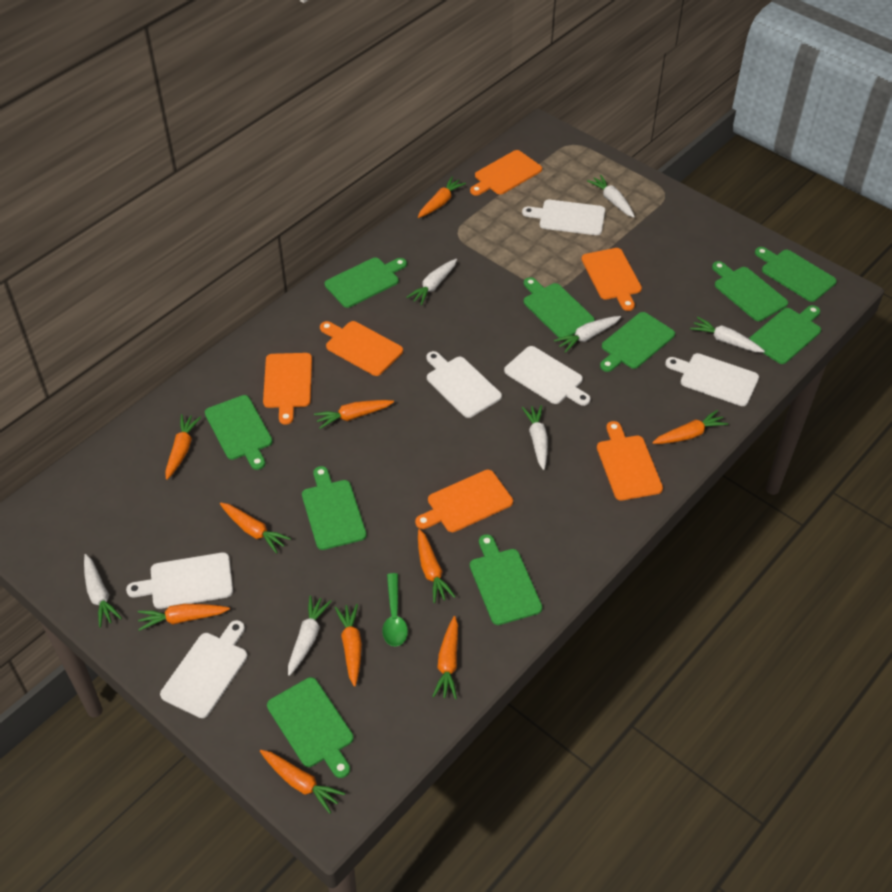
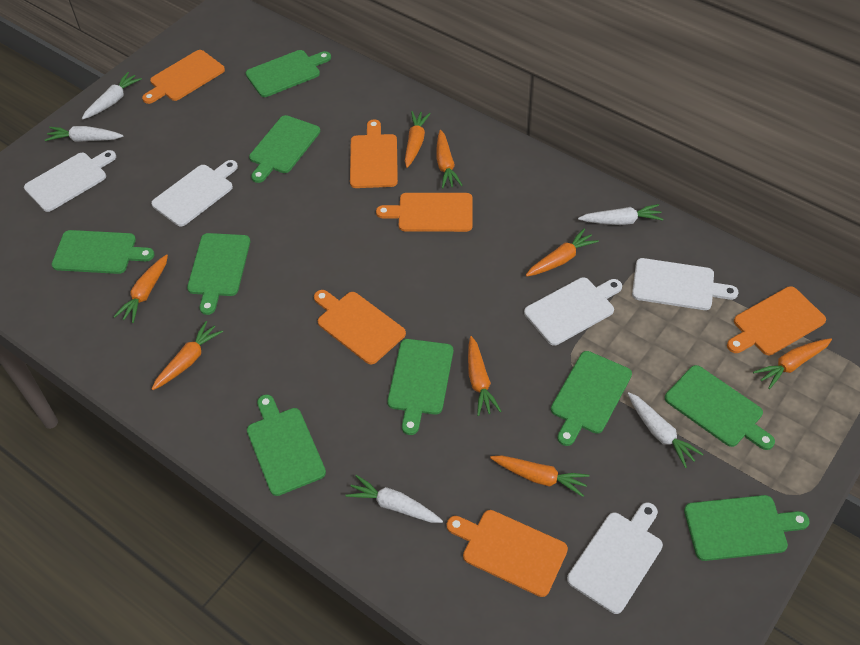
green cutting board: [205,395,273,470] [267,677,353,778] [302,466,367,550] [325,258,407,308] [470,534,542,625] [524,277,595,338] [600,312,675,372] [712,261,788,321] [749,305,821,364] [755,247,837,302] = 10 -> [52,230,155,274] [187,233,250,315] [246,50,331,97] [247,394,326,496] [249,115,320,183] [387,339,453,435] [551,351,632,446] [665,365,775,450] [684,495,810,561] = 9
green spoon: [382,573,408,647] = 1 -> none = 0
orange carrot: [138,604,230,631] [165,414,201,480] [220,503,291,554] [260,750,345,814] [314,400,394,429] [335,604,362,687] [418,177,466,218] [418,529,456,603] [432,616,458,699] [652,410,728,444] = 10 -> [114,254,168,323] [152,321,223,390] [405,111,431,168] [436,130,462,189] [468,336,502,416] [490,455,590,497] [526,228,599,277] [753,338,832,389] = 8
white carrot: [84,554,122,628] [288,595,332,676] [406,259,457,305] [522,405,548,470] [554,316,621,353] [587,175,635,218] [690,317,765,353] = 7 -> [45,126,123,142] [82,72,142,119] [345,475,443,523] [578,204,664,225] [627,392,704,468] = 5
white cutting board: [126,552,233,609] [160,620,247,718] [426,351,502,418] [504,346,590,406] [522,200,605,235] [665,353,759,406] = 6 -> [24,150,116,212] [151,160,238,227] [524,277,622,346] [567,503,663,614] [632,258,739,310] = 5

